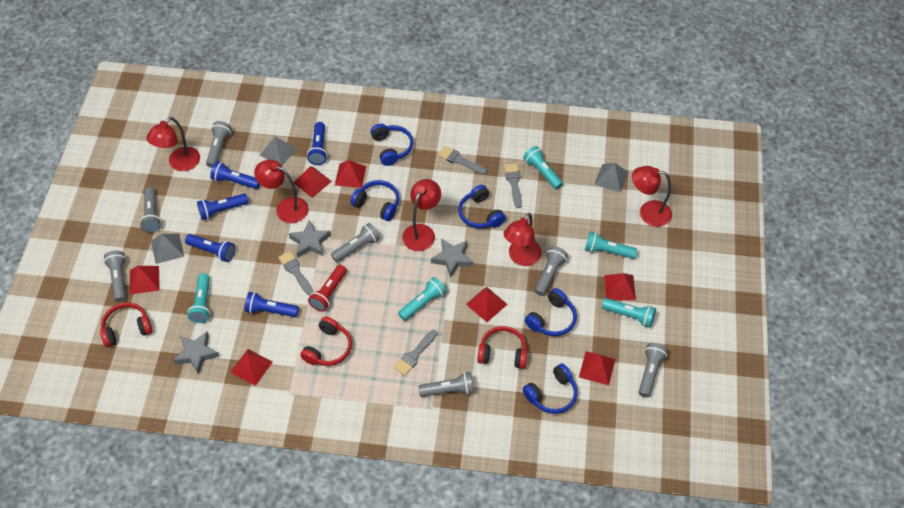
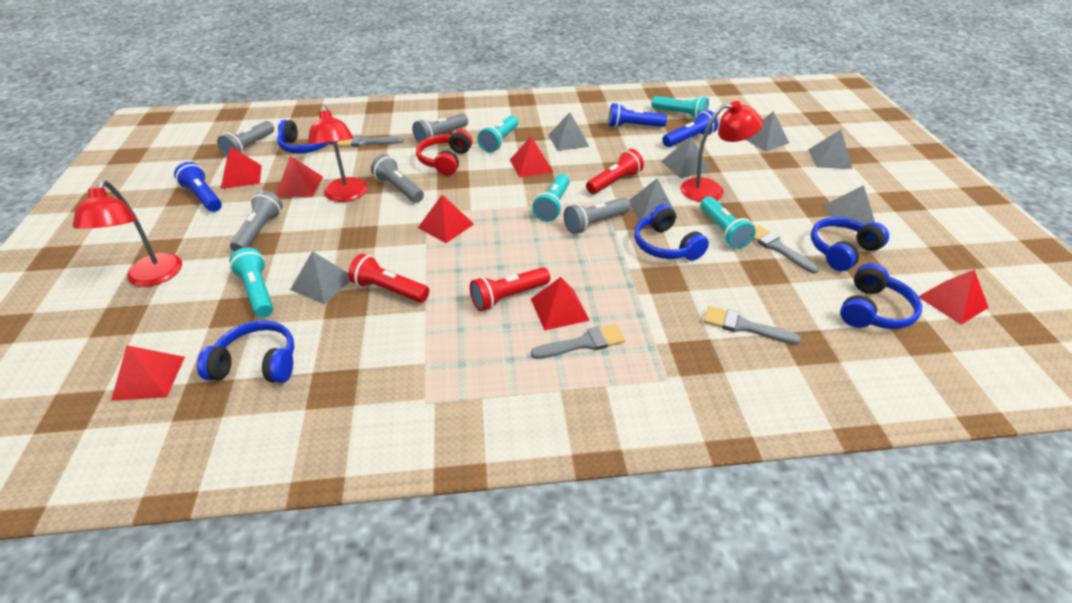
blue flashlight: [185,234,235,262] [197,194,248,220] [210,161,260,189] [245,292,299,317] [307,122,327,165] = 5 -> [174,162,222,212] [609,103,667,128] [662,110,718,147] = 3
grey flashlight: [104,251,126,302] [140,187,161,233] [206,121,232,168] [331,223,380,262] [418,372,474,397] [535,246,568,296] [639,343,668,398] = 7 -> [217,121,274,157] [230,191,283,252] [371,154,424,203] [413,113,468,143] [564,198,631,234] = 5
grey pyramid: [151,234,184,264] [260,136,297,165] [594,163,628,193] = 3 -> [290,251,350,304] [549,112,590,151] [629,179,678,221] [661,137,710,179] [745,111,789,152] [808,130,853,169] [825,185,875,228] = 7
grey star: [173,332,220,374] [289,220,331,258] [431,238,473,278] = 3 -> none = 0
red flashlight: [308,265,347,311] = 1 -> [348,254,429,303] [470,267,550,311] [586,149,644,194] = 3
red headphones: [100,302,152,347] [300,317,352,366] [477,326,527,369] = 3 -> [416,130,472,176] = 1
red lamp: [146,117,200,171] [254,160,309,223] [402,179,441,251] [504,213,542,266] [632,166,672,227] = 5 -> [73,180,182,287] [308,105,368,202] [680,101,763,202] = 3

